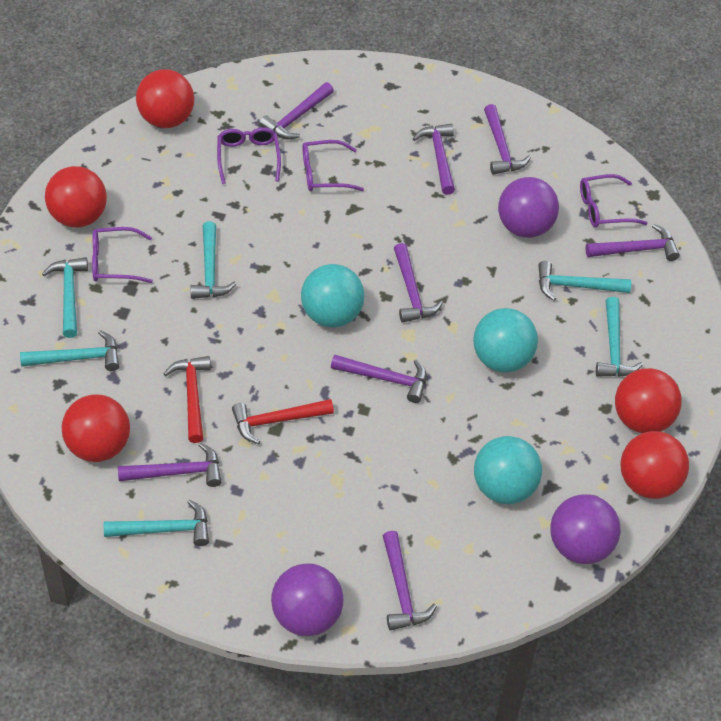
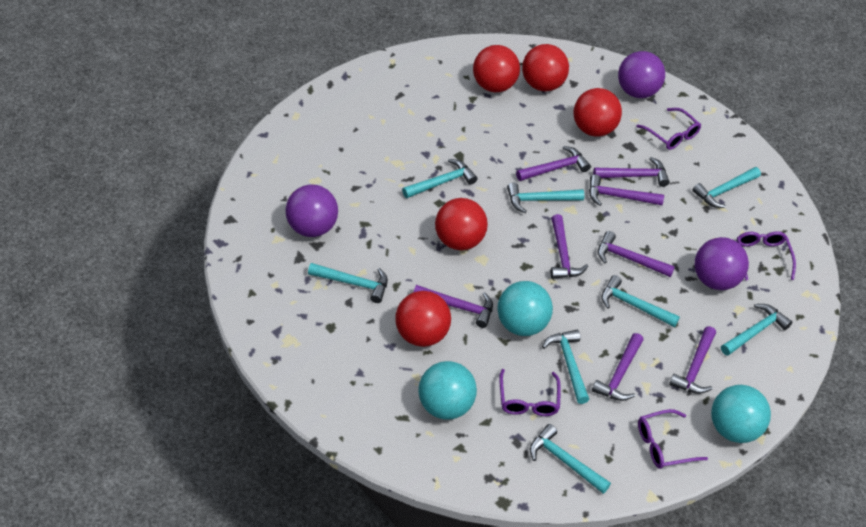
red hammer: [164,356,211,443] [232,399,334,444] = 2 -> none = 0
turquoise hammer: [20,330,119,371] [42,257,88,338] [104,500,209,546] [191,221,236,299] [538,261,631,301] [596,297,643,377] = 6 -> [308,263,388,303] [402,159,477,198] [507,182,584,213] [530,424,611,494] [542,330,590,404] [601,275,680,327] [692,167,761,208] [721,304,792,356] = 8

